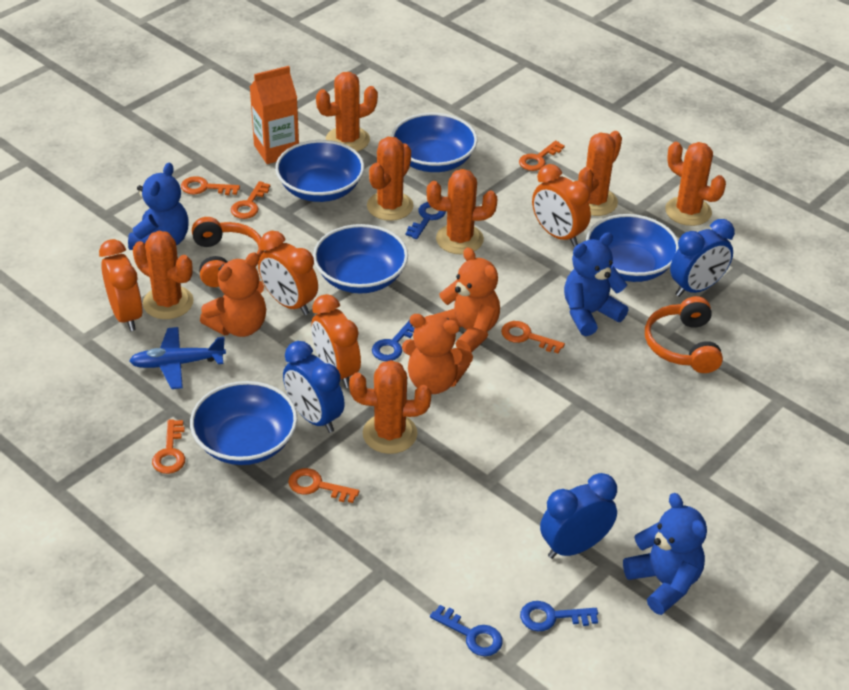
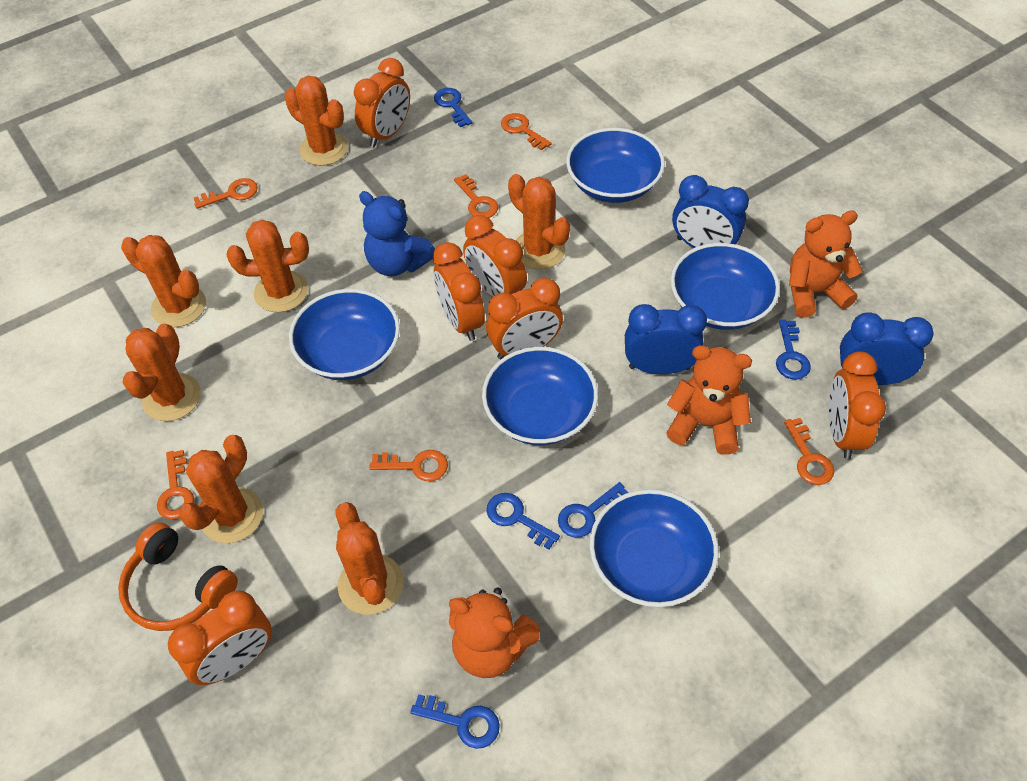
blue key: [372,320,415,361] [406,202,446,239] [430,605,503,656] [520,601,598,631] = 4 -> [410,694,500,749] [434,88,472,127] [487,493,560,549] [558,482,628,538] [776,320,811,380] = 5
blue plane: [129,327,226,389] = 1 -> none = 0
blue teddy bear: [128,163,188,250] [564,232,629,336] [623,493,707,615] = 3 -> [359,191,435,276] = 1
orange carton: [250,66,299,164] = 1 -> none = 0
orange clock: [99,239,143,331] [258,231,318,315] [311,294,361,388] [532,164,591,246] = 4 -> [168,590,272,685] [354,58,410,147] [433,242,485,341] [463,215,527,297] [486,278,563,359] [828,351,886,459] = 6
orange headphones: [192,217,264,287] [645,296,723,373] = 2 -> [118,522,238,631] = 1

